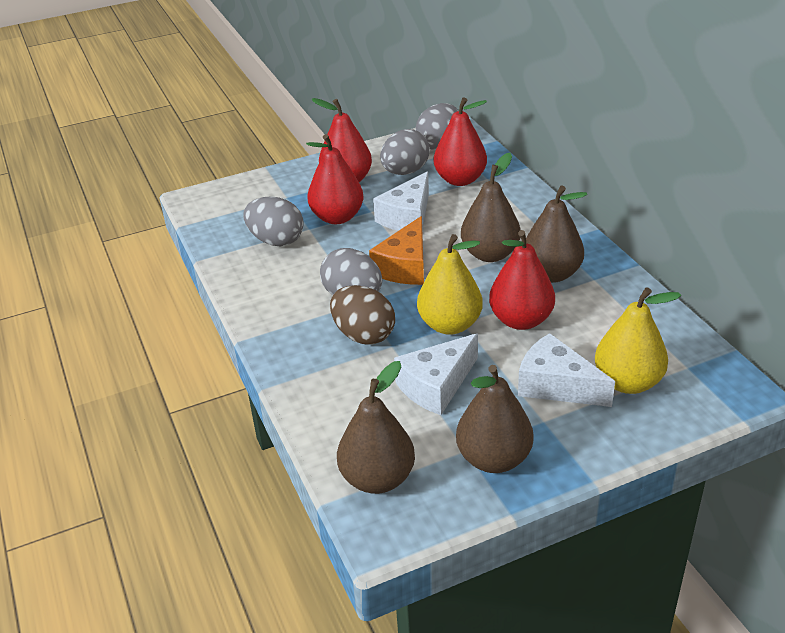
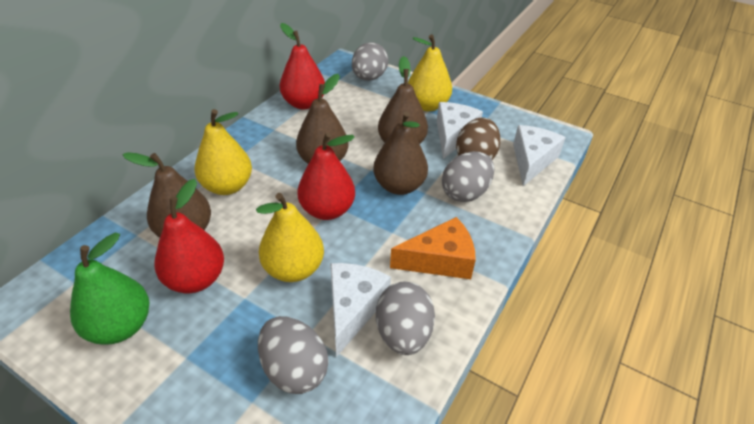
green pear: none = 0 -> [70,233,149,345] = 1
red pear: [306,134,364,224] [311,98,372,182] [434,97,487,186] [489,230,555,330] = 4 -> [154,179,224,293] [280,23,325,109] [298,133,355,220] = 3
yellow pear: [417,234,483,335] [595,287,681,394] = 2 -> [195,109,252,195] [256,193,324,282] [408,34,452,111] = 3

